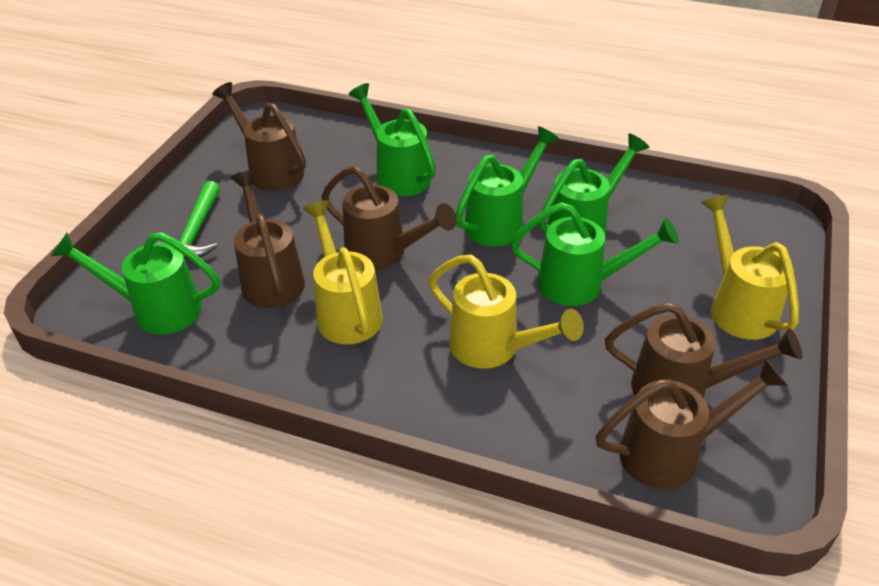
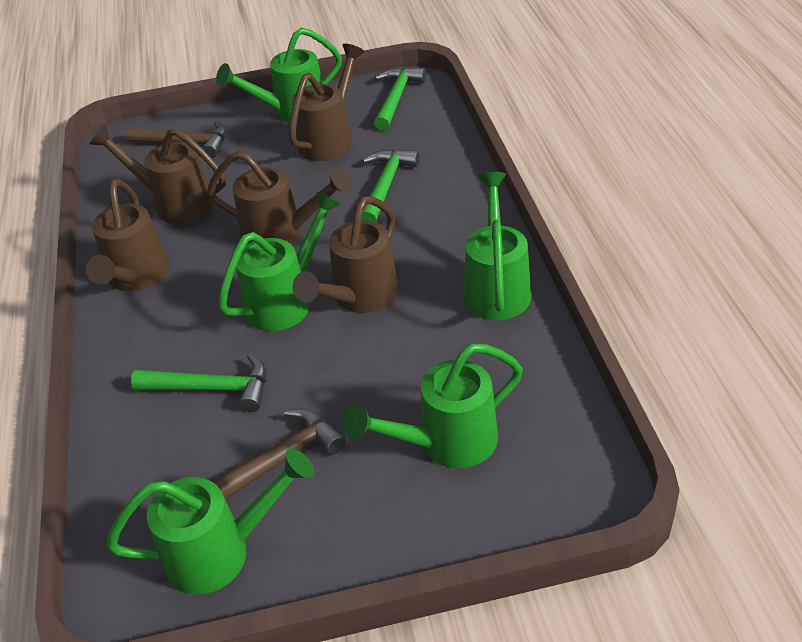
brown hammer: none = 0 -> [126,121,227,158] [212,408,346,500] = 2
green hammer: [157,181,220,260] = 1 -> [131,353,267,412] [362,149,420,222] [374,67,426,131] = 3
yellow watering can: [303,200,383,344] [429,255,584,369] [701,195,799,340] = 3 -> none = 0

